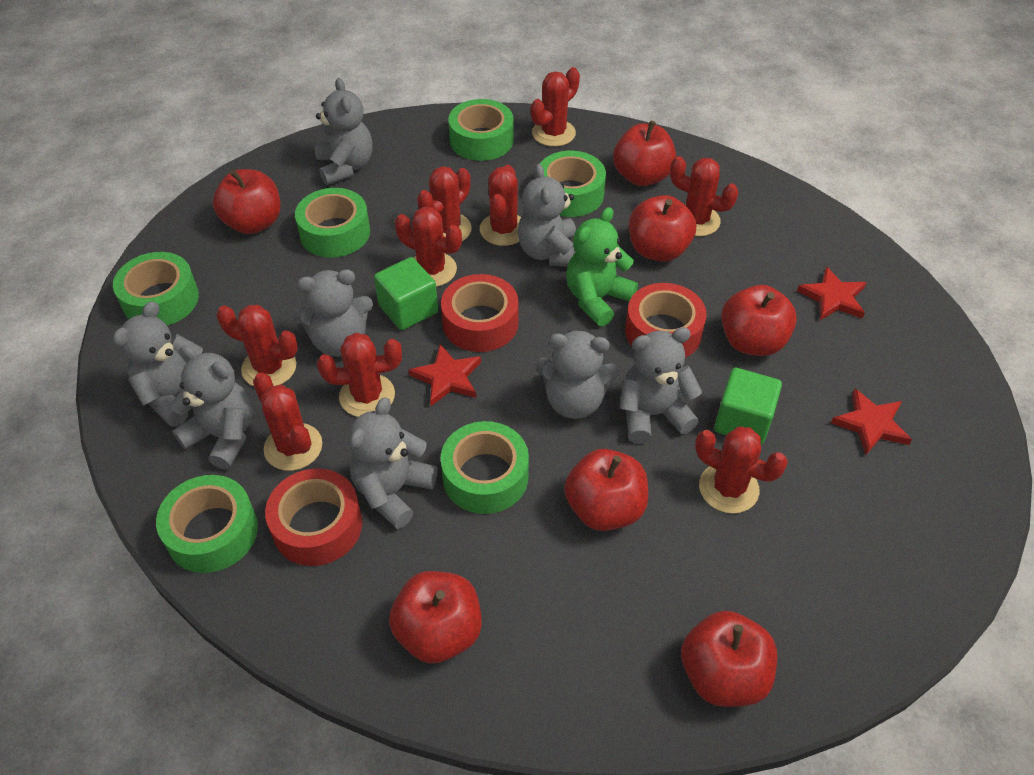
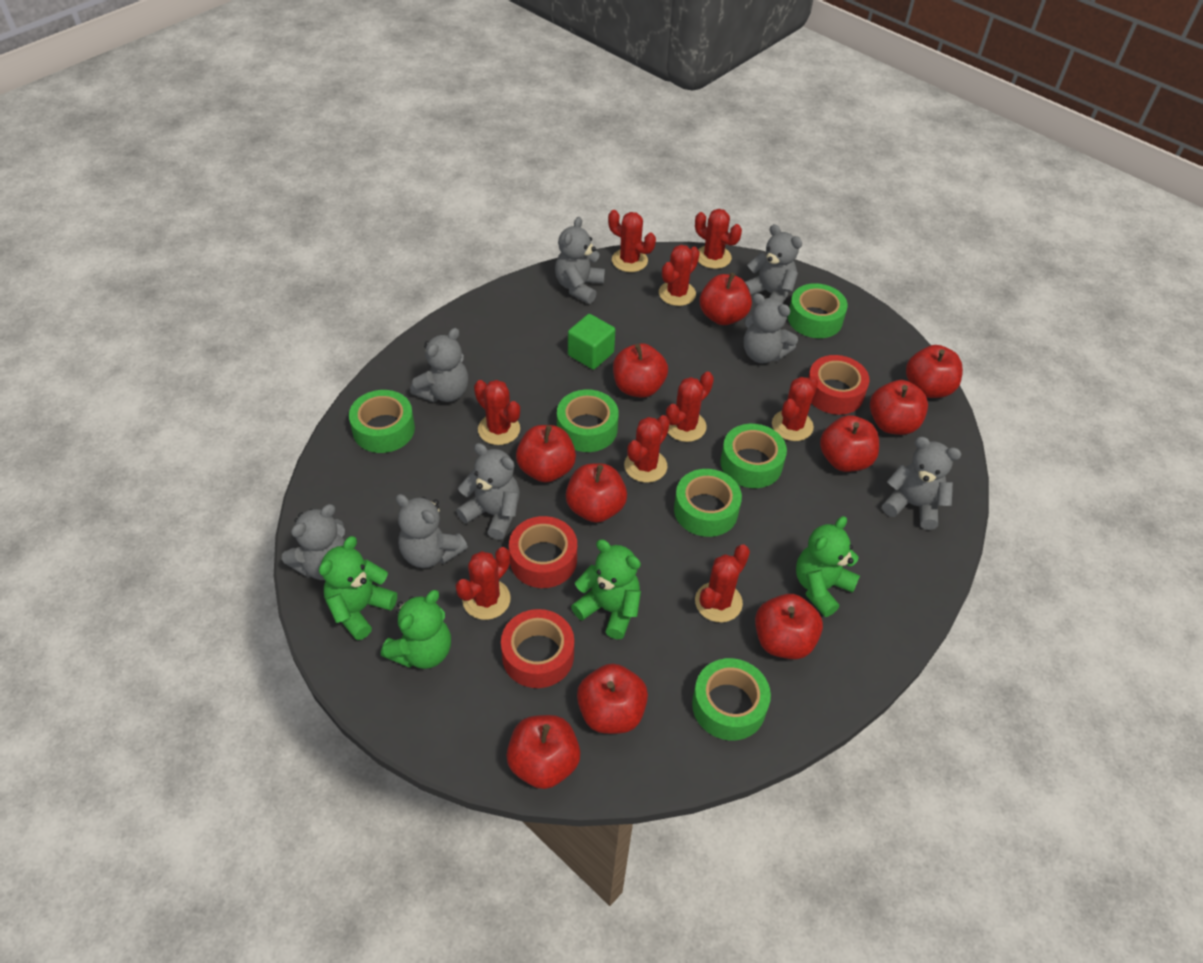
green cube: [374,257,438,330] [714,368,782,445] = 2 -> [568,314,615,370] = 1
green teddy bear: [566,207,638,327] = 1 -> [319,536,397,640] [381,590,451,669] [571,539,641,639] [796,516,860,617] = 4
red apple: [213,169,280,234] [389,571,482,664] [564,449,648,531] [613,121,676,186] [629,195,696,262] [681,611,777,707] [721,285,797,356] = 7 -> [506,715,580,789] [516,425,576,483] [566,463,627,523] [577,663,648,734] [613,343,668,398] [700,273,752,325] [755,594,823,659] [820,415,879,472] [870,380,928,435] [906,345,963,398] = 10
red star: [409,344,481,406] [797,266,866,320] [831,388,912,455] = 3 -> none = 0

